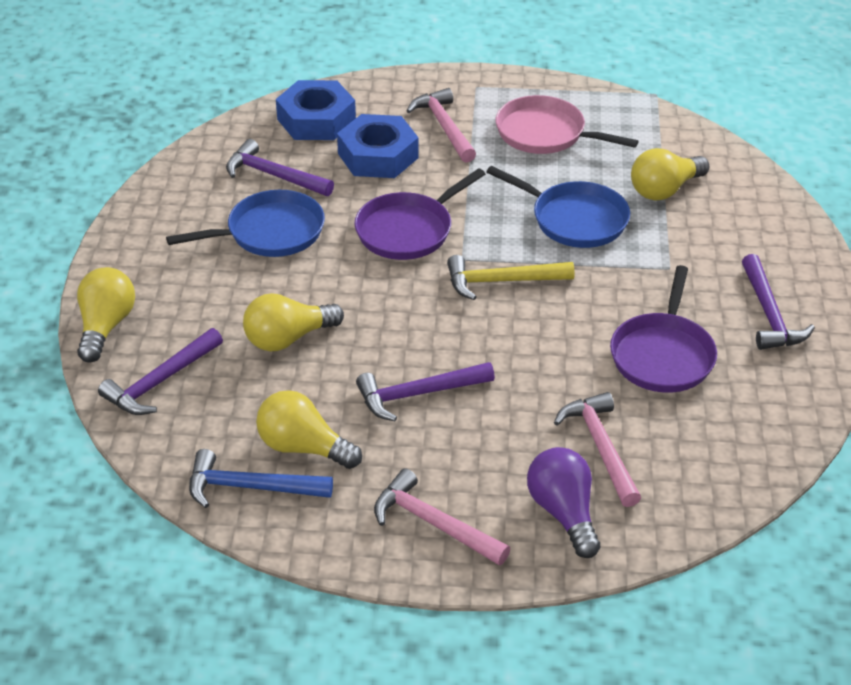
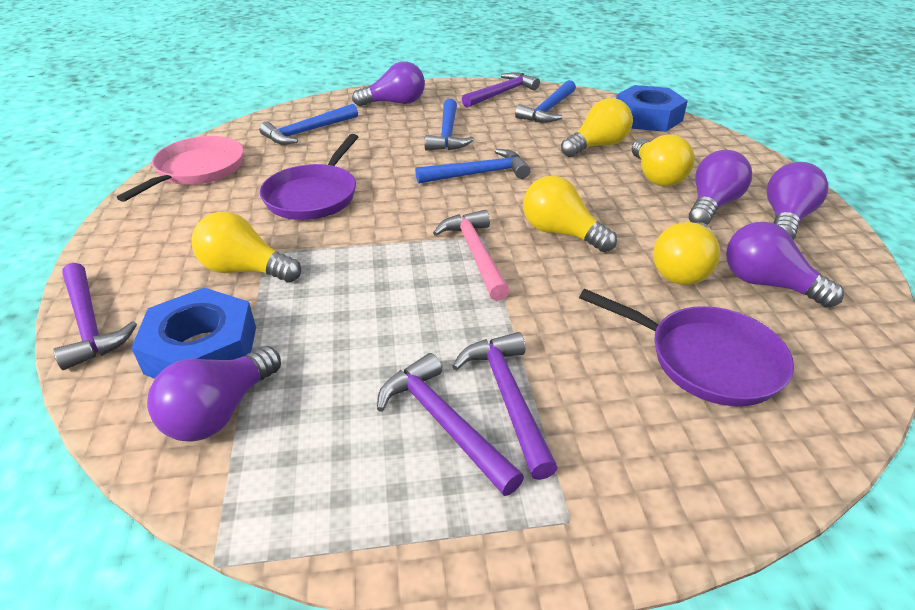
blue hammer: [189,449,333,508] = 1 -> [259,104,358,145] [416,149,531,184] [425,99,474,151] [515,80,576,123] = 4
blue pan: [166,190,325,257] [486,166,630,248] = 2 -> none = 0
pink hammer: [374,468,510,565] [407,88,476,163] [554,392,641,507] = 3 -> [433,210,510,301] = 1
purple light bulb: [527,447,600,558] = 1 -> [147,346,281,442] [352,61,425,107] [689,150,752,225] [726,222,844,308] [767,162,829,240] = 5
yellow hammer: [447,255,575,300] = 1 -> none = 0
yellow light bulb: [77,267,135,363] [243,293,344,352] [256,390,362,469] [631,148,709,200] = 4 -> [192,212,301,282] [523,176,617,252] [561,98,633,157] [632,135,695,186] [653,222,720,285] = 5

